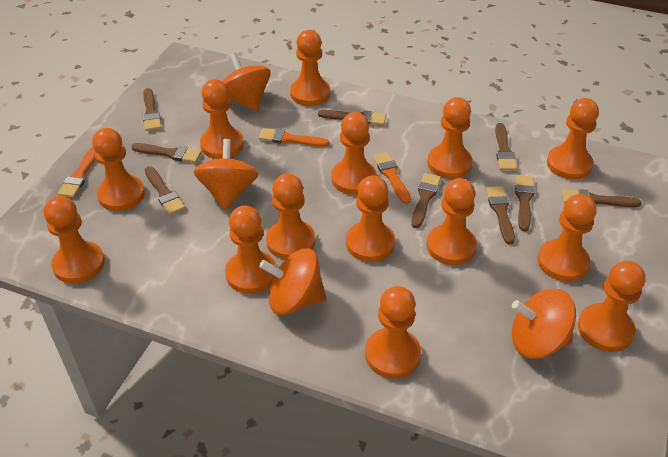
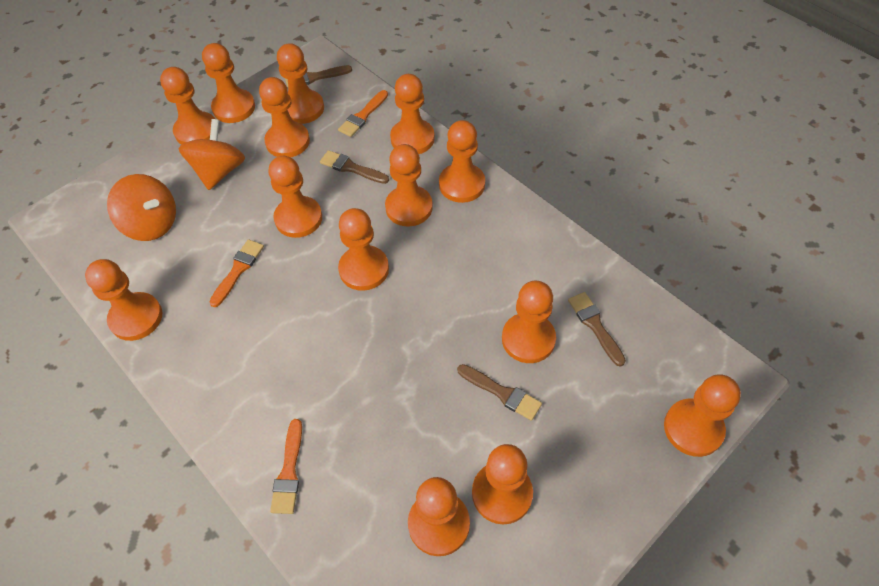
brown brush: [131,143,202,163] [143,88,162,131] [145,166,185,215] [318,110,386,125] [411,173,441,228] [486,186,515,244] [495,123,517,171] [515,175,535,231] [562,189,641,207] = 9 -> [285,65,352,87] [320,150,389,184] [457,364,542,421] [568,292,626,367] = 4
orange spinning top: [193,139,258,210] [222,53,271,111] [259,249,326,315] [512,289,576,359] = 4 -> [107,174,176,241] [178,119,245,190] = 2

